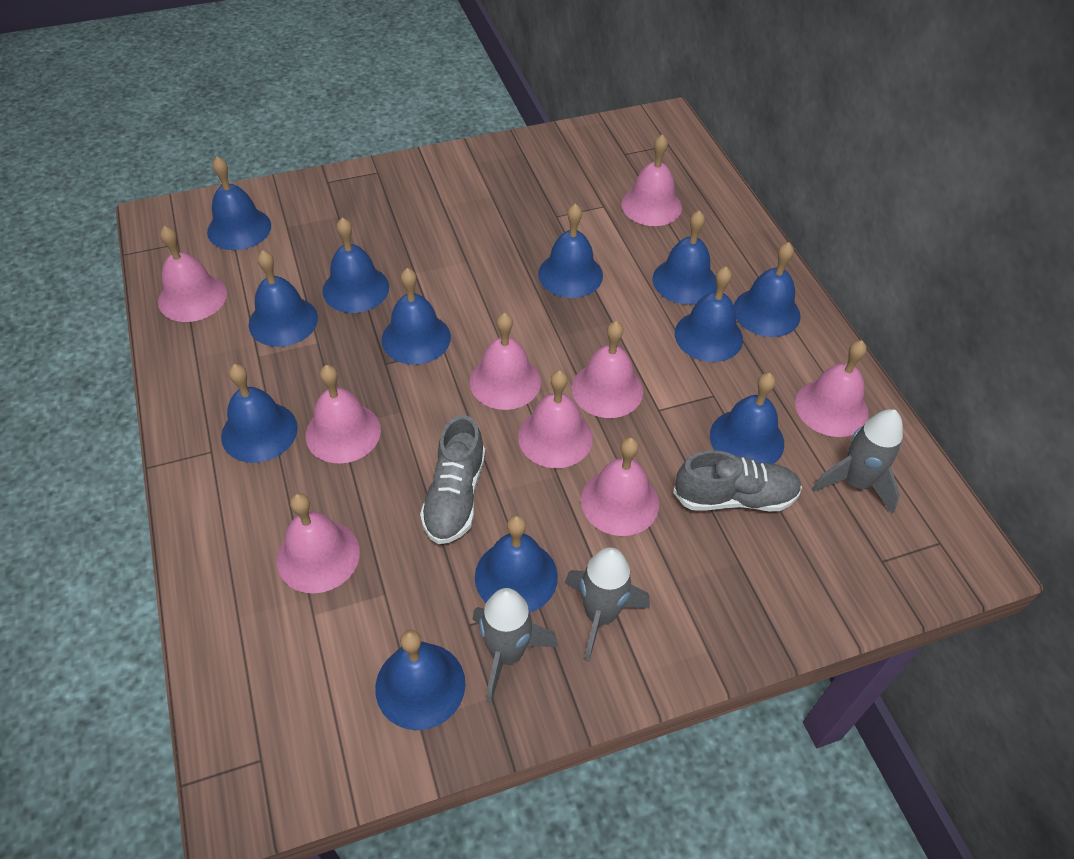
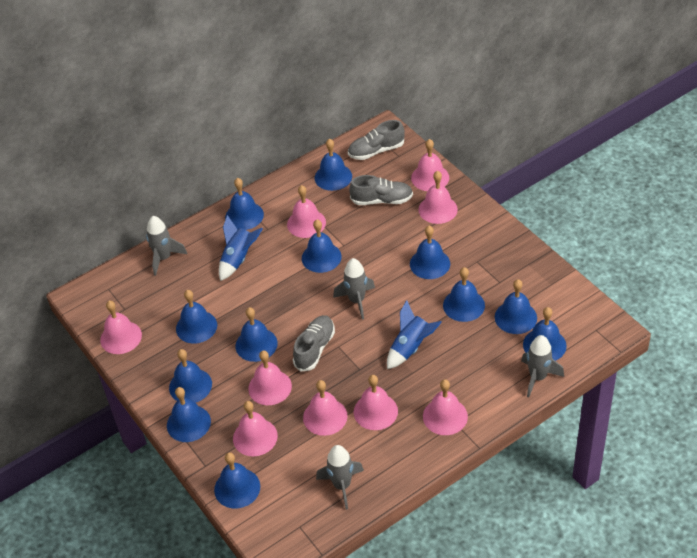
blue rocket: none = 0 -> [219,215,263,281] [387,300,442,369] = 2
grey rocket: [473,588,558,703] [565,547,650,662] [812,409,903,513] = 3 -> [146,216,187,276] [316,445,364,510] [333,258,375,320] [521,335,564,397] = 4
grey shoe: [420,415,485,544] [673,450,802,511] = 2 -> [293,315,335,372] [348,120,405,160] [349,175,413,205] = 3

